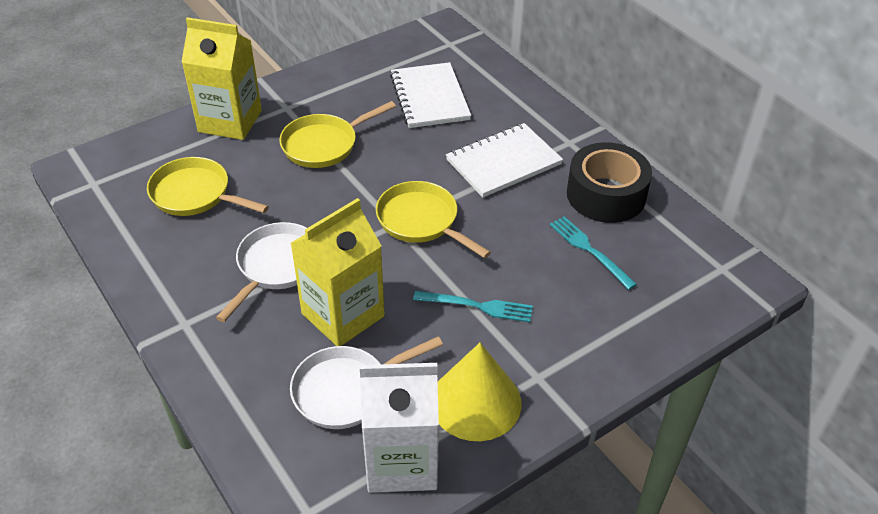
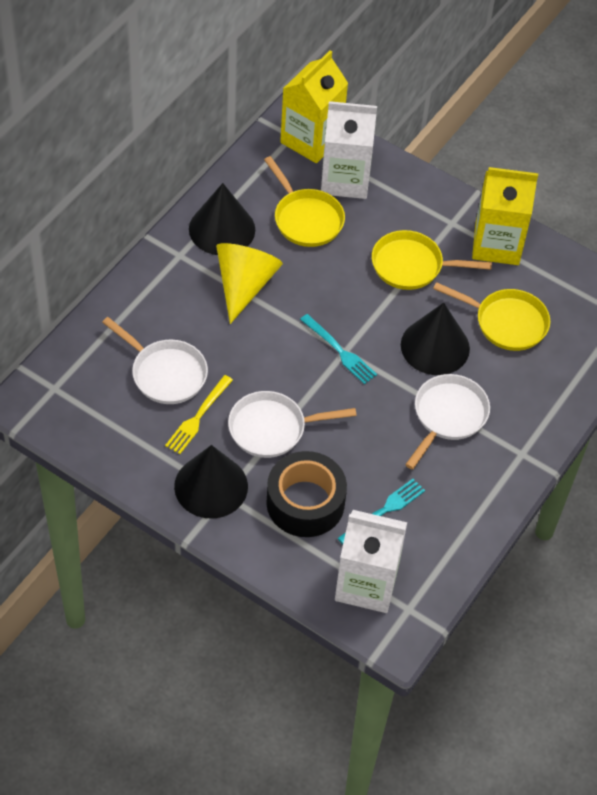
black cone: none = 0 -> [174,445,248,519] [189,183,255,255] [401,303,470,375] = 3
white carton: [360,363,439,493] = 1 -> [321,101,377,199] [335,510,407,613] = 2
white notebook: [390,62,471,128] [446,123,563,198] = 2 -> none = 0
white pan: [216,222,307,322] [290,337,443,429] = 2 -> [102,317,208,404] [228,391,357,458] [405,374,490,470] = 3
yellow fork: none = 0 -> [165,375,233,454] = 1

